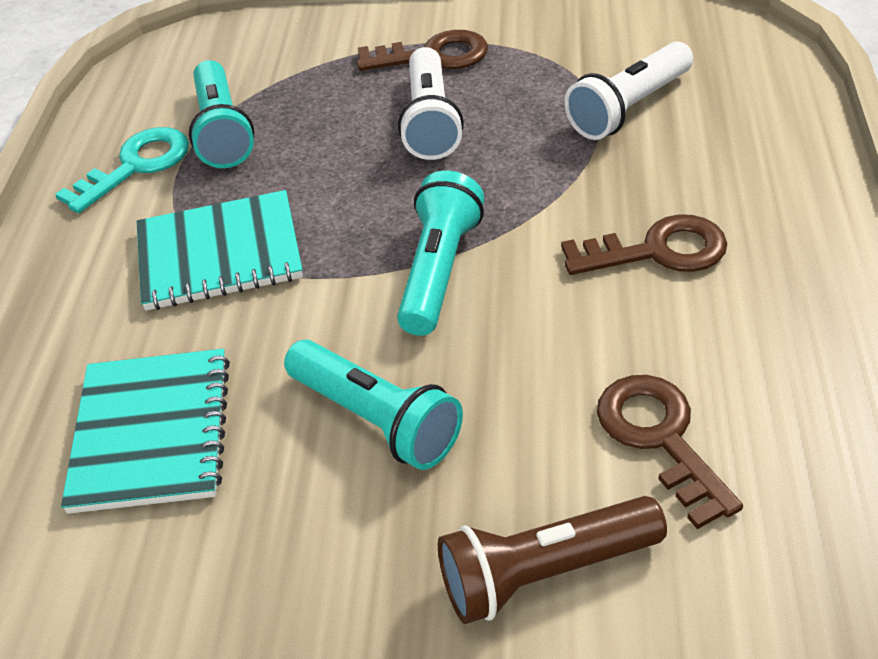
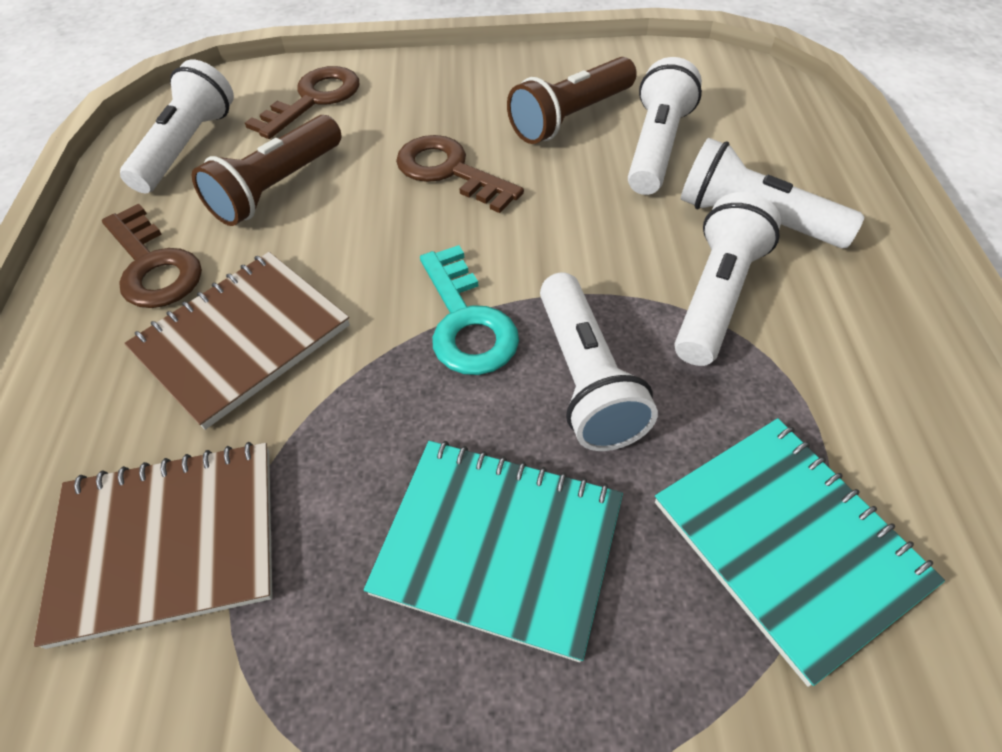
brown flashlight: [438,496,667,624] = 1 -> [192,115,341,226] [507,57,637,144] = 2
brown notebook: none = 0 -> [34,442,273,649] [124,252,350,430] = 2
turquoise flashlight: [189,60,254,168] [284,339,463,470] [397,171,484,336] = 3 -> none = 0
white flashlight: [398,47,464,160] [564,42,693,140] = 2 -> [120,60,234,193] [540,272,658,451] [628,57,702,195] [674,192,781,366] [681,138,864,248] = 5

